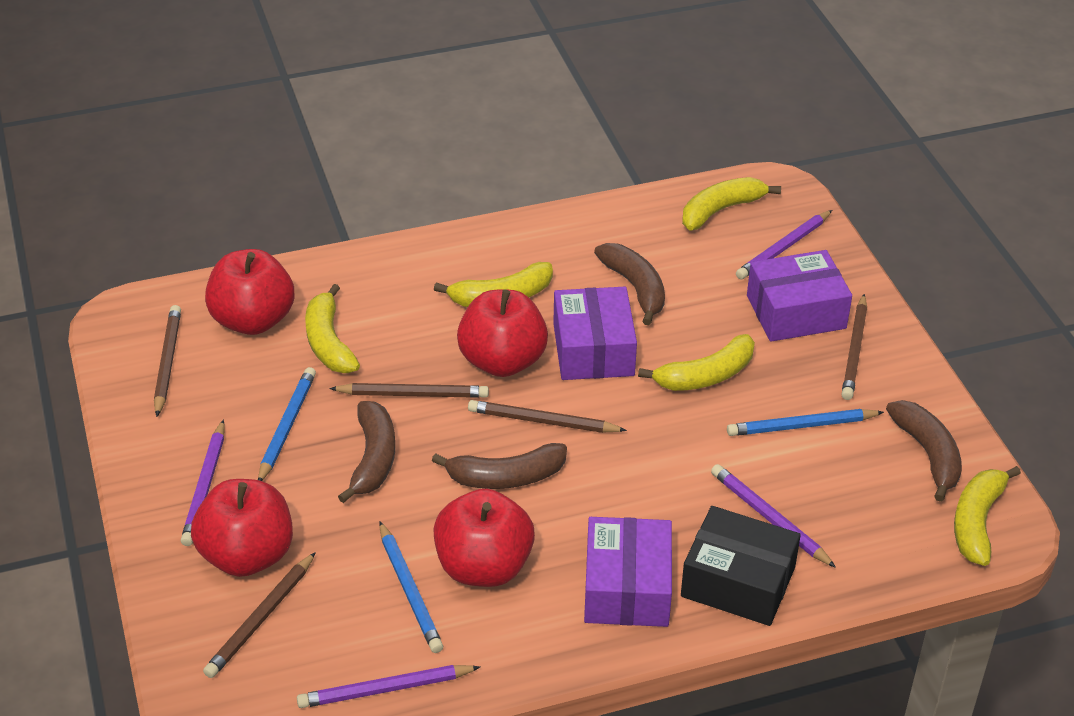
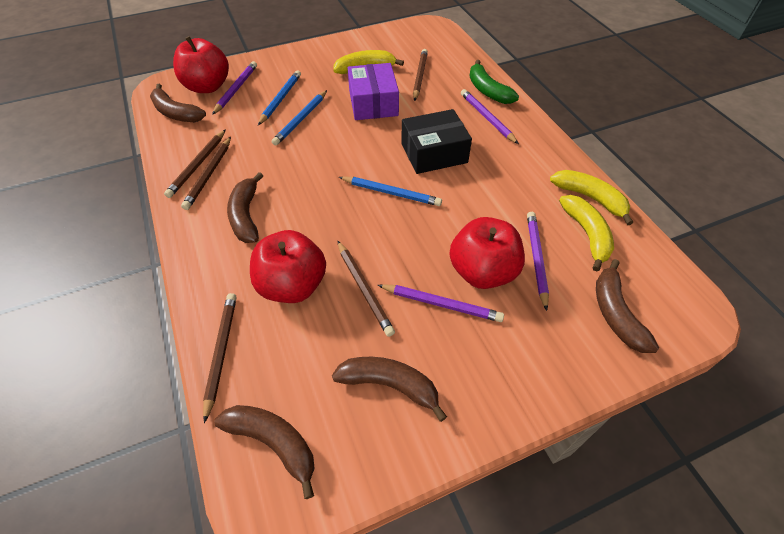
brown banana: [338,401,395,503] [432,443,567,489] [594,243,665,325] [886,400,962,502] = 4 -> [150,84,206,122] [214,405,315,499] [227,172,263,243] [332,357,447,422] [596,259,659,353] = 5
green banana: none = 0 -> [469,60,519,104] = 1
purple box: [553,287,637,380] [584,517,672,627] [747,250,852,342] = 3 -> [348,63,399,120] = 1
red apple: [191,479,293,577] [205,249,294,335] [433,489,535,587] [457,290,548,377] = 4 -> [173,36,229,93] [250,230,326,303] [449,217,525,289] = 3
yellow banana: [305,284,360,373] [434,262,553,307] [638,334,755,391] [682,177,781,230] [954,466,1021,566] = 5 -> [333,50,404,74] [550,170,633,225] [559,195,614,272] = 3

